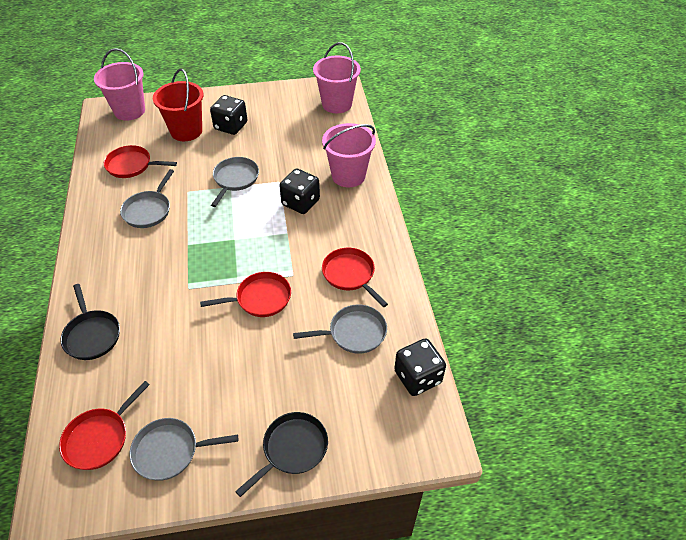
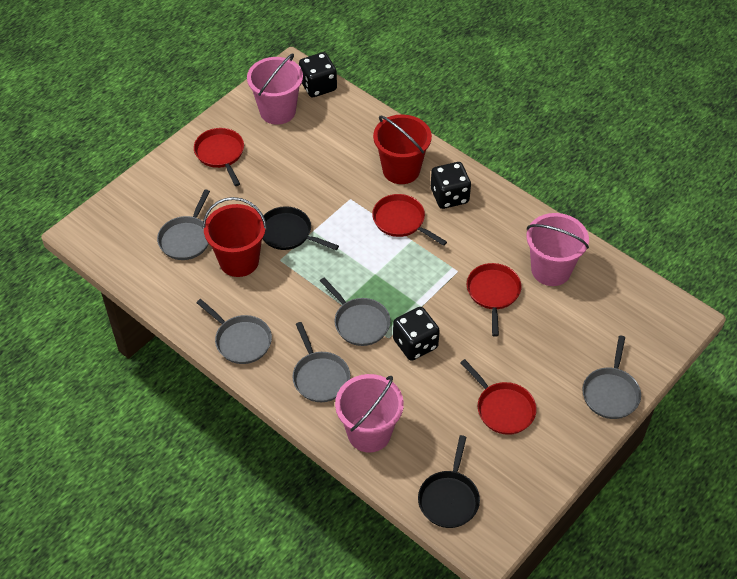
grey pan: [120,169,174,228] [129,418,238,481] [211,157,259,207] [293,304,387,354] = 4 -> [157,189,210,260] [196,299,272,364] [292,322,350,402] [320,278,391,346] [582,336,641,419] = 5
red bucket: [153,68,203,141] = 1 -> [203,197,267,277] [373,114,432,184] = 2

